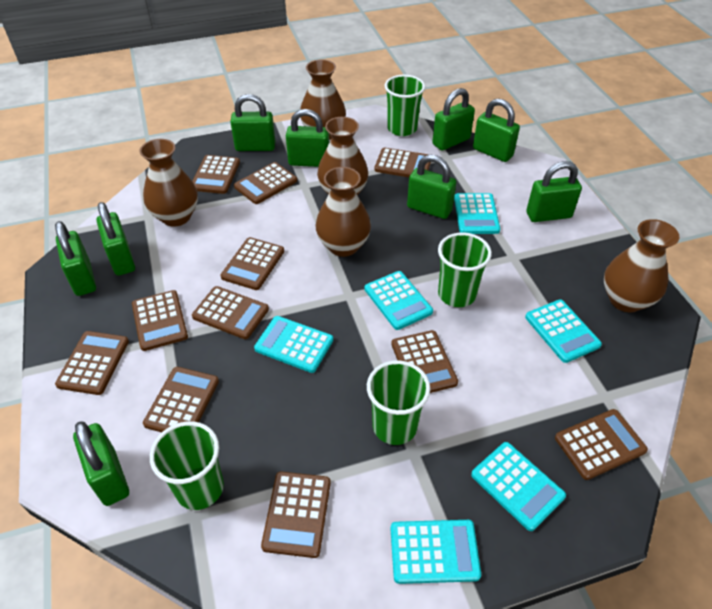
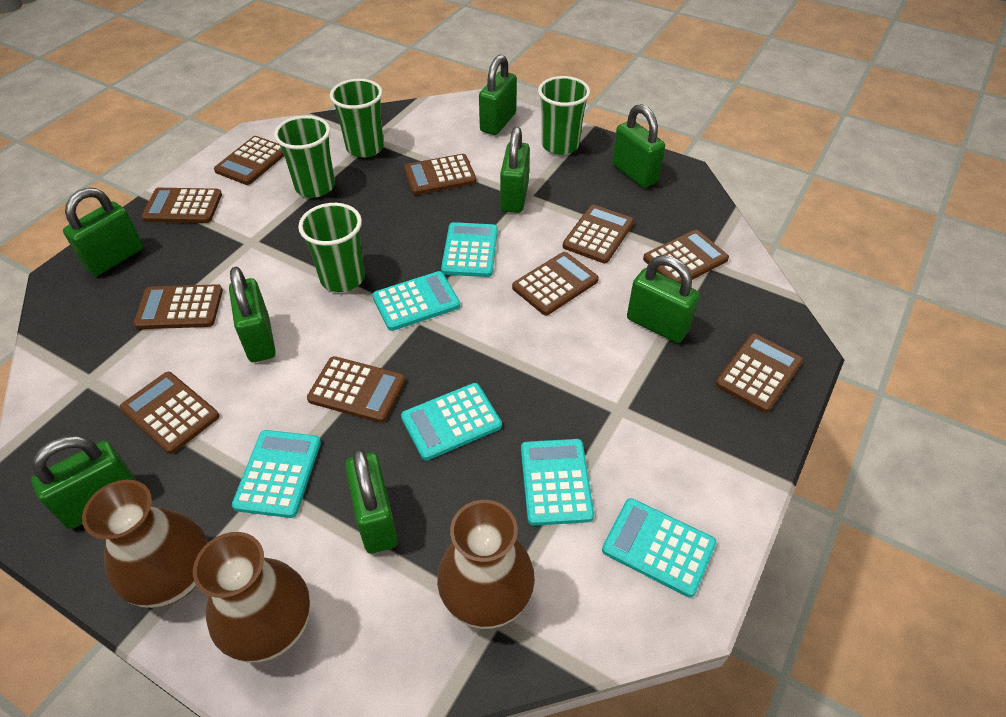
brown calculator: [55,331,129,395] [132,290,188,351] [143,367,219,432] [192,155,240,194] [192,286,269,339] [221,237,284,290] [234,162,297,204] [261,472,331,558] [374,148,431,177] [391,330,458,393] [555,409,648,480] = 11 -> [120,372,219,454] [133,284,223,329] [141,188,222,223] [214,136,284,185] [307,356,406,423] [404,154,477,195] [512,252,599,315] [563,205,634,263] [643,230,729,283] [715,334,803,413] = 10
brown vase: [139,139,198,227] [300,59,346,140] [315,167,371,257] [317,117,368,195] [604,219,680,312] = 5 -> [82,480,207,608] [193,532,310,663] [437,500,535,629] = 3
green padlock: [55,221,96,296] [73,421,129,506] [96,202,135,276] [230,94,275,151] [286,109,329,167] [407,154,456,219] [432,88,475,150] [473,99,520,162] [526,161,582,222] = 9 -> [31,435,136,529] [63,188,143,276] [229,267,276,362] [345,448,398,554] [479,55,517,135] [500,127,530,213] [612,104,665,188] [627,255,700,343] = 8

